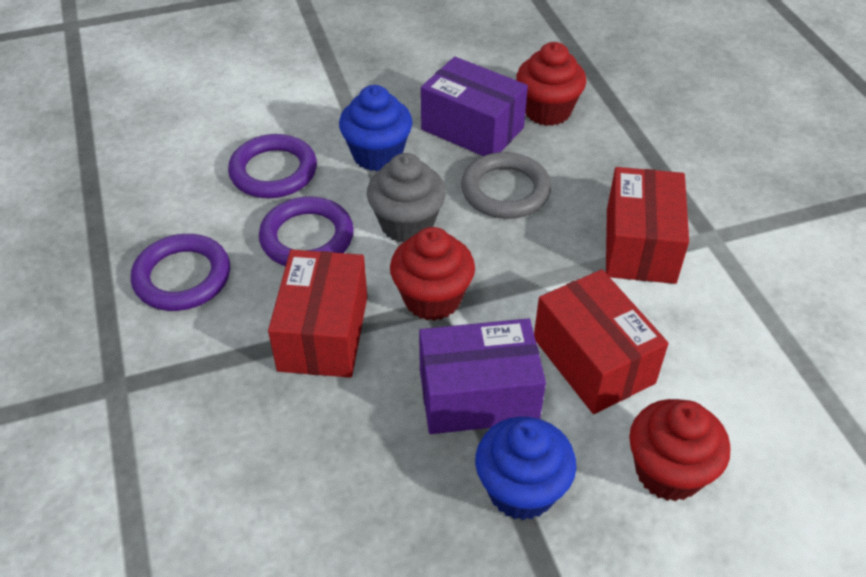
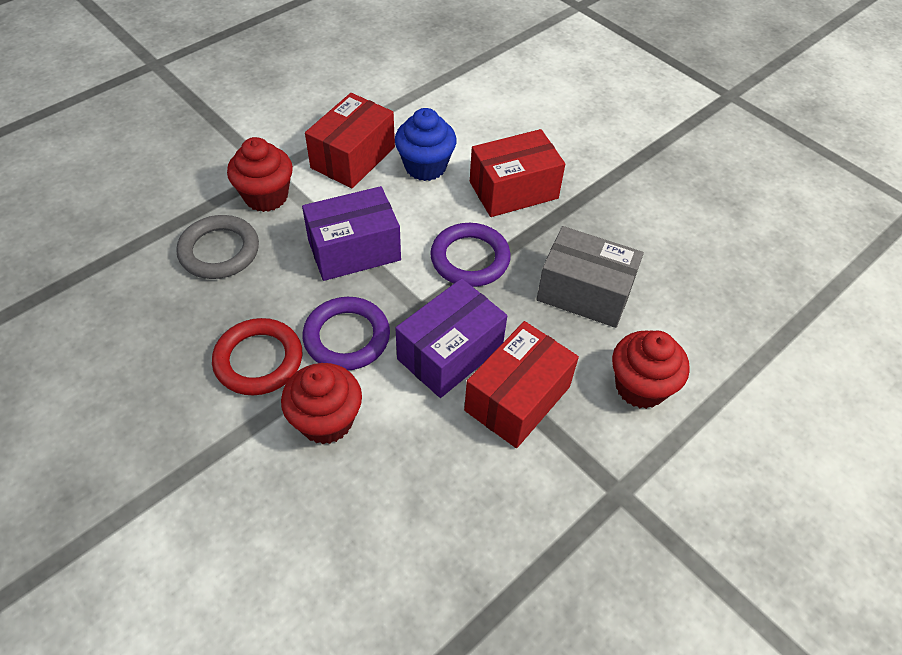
blue cupcake: [339,85,412,171] [475,416,576,520] = 2 -> [395,108,456,181] = 1
grey box: none = 0 -> [537,226,644,328] = 1
grey cupcake: [367,153,446,242] = 1 -> none = 0
purple ring: [131,234,230,311] [228,134,317,198] [259,197,354,266] = 3 -> [302,297,390,370] [430,223,511,287] = 2
red ring: none = 0 -> [212,318,302,396] = 1

